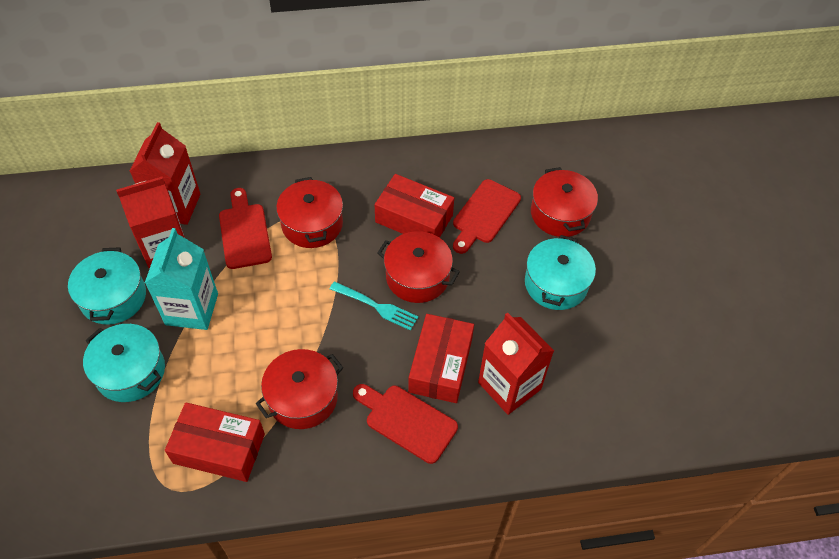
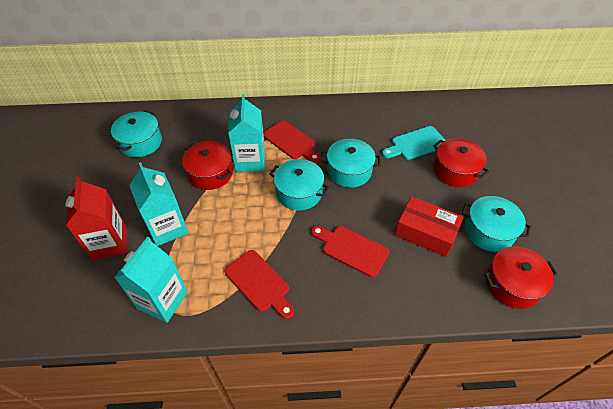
red box: [165,402,265,482] [375,174,454,238] [408,314,474,403] = 3 -> [395,196,463,257] = 1
red carton: [116,177,185,269] [130,122,200,225] [478,312,554,415] = 3 -> [65,176,127,260] = 1
red pot: [256,349,343,429] [276,177,343,248] [377,231,459,303] [531,167,598,237] = 4 -> [182,141,233,190] [433,138,489,187] [484,246,557,309] = 3
turquoise carton: [145,228,218,330] = 1 -> [114,237,188,323] [129,162,188,246] [228,94,265,172] = 3
turquoise cutting board: none = 0 -> [382,126,445,160] = 1
turquoise fork: [329,281,419,331] = 1 -> none = 0
turquoise pot: [68,247,146,325] [83,324,165,402] [525,235,596,310] = 3 -> [111,111,162,157] [270,159,329,210] [321,139,381,188] [462,196,531,252] = 4

